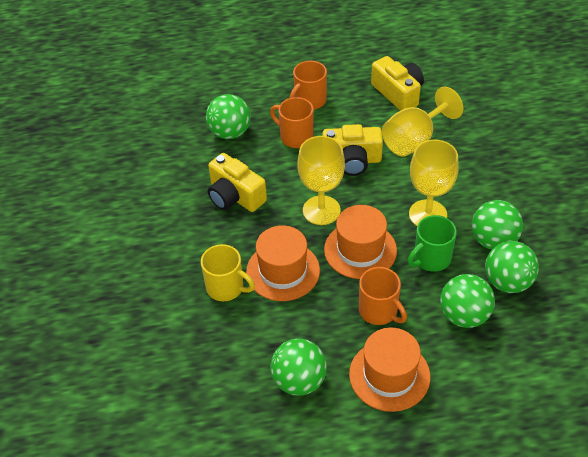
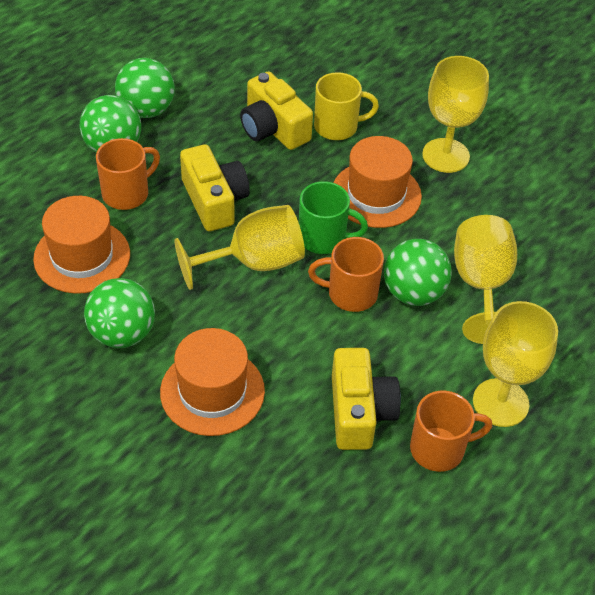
green ball: [206,94,251,139] [270,338,327,395] [440,274,495,328] [472,200,523,250] [485,241,539,293] = 5 -> [80,95,141,153] [84,278,155,348] [115,58,175,118] [384,239,452,306] = 4
yellow goblet: [297,136,345,225] [382,86,463,157] [409,140,459,226] = 3 -> [174,205,305,290] [422,56,489,173] [454,215,517,344] [473,301,558,427] = 4

